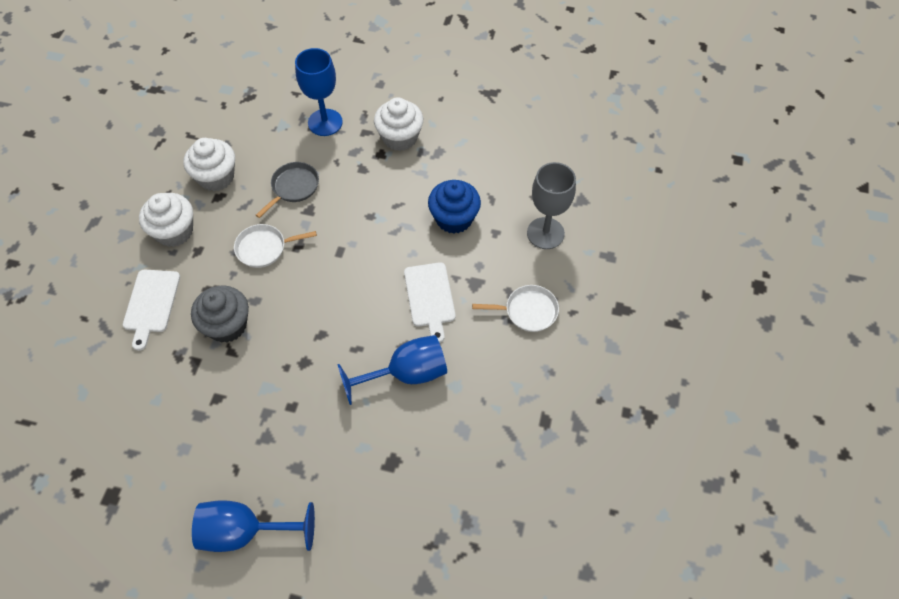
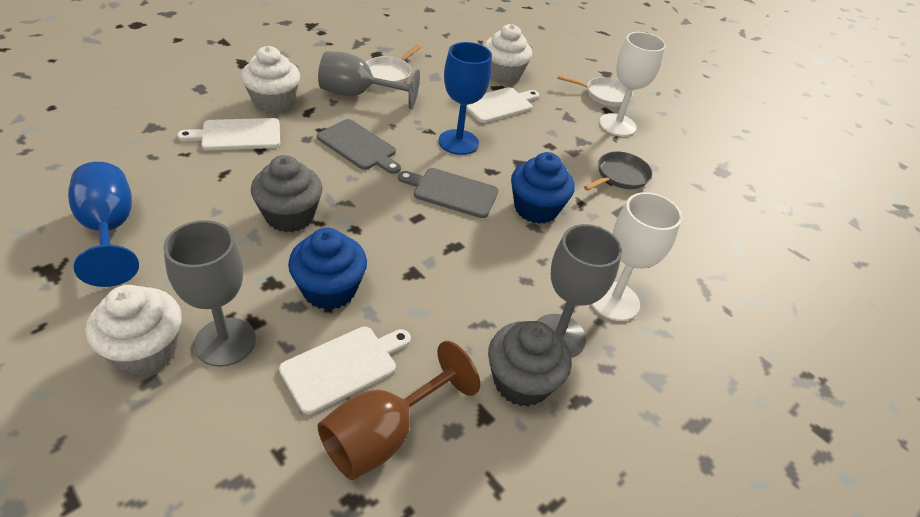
blue cupcake: [428,180,481,234] = 1 -> [288,228,367,310] [511,152,575,224] = 2
blue goblet: [192,500,315,552] [295,48,343,136] [338,335,447,405] = 3 -> [68,162,139,287] [438,42,492,155] = 2
brown goblet: none = 0 -> [318,341,480,480] = 1
grey cupcake: [191,285,249,343] = 1 -> [251,155,323,232] [488,321,572,406] = 2
grey cutting board: none = 0 -> [317,119,401,174] [398,168,498,218] = 2
grey goblet: [527,162,576,249] = 1 -> [163,220,256,367] [318,51,420,109] [537,224,622,358] = 3
white cutting board: [123,269,180,351] [404,262,456,343] = 2 -> [177,118,280,150] [279,326,411,415] [466,87,539,123] = 3
white goblet: none = 0 -> [591,192,682,321] [599,32,666,136] = 2

